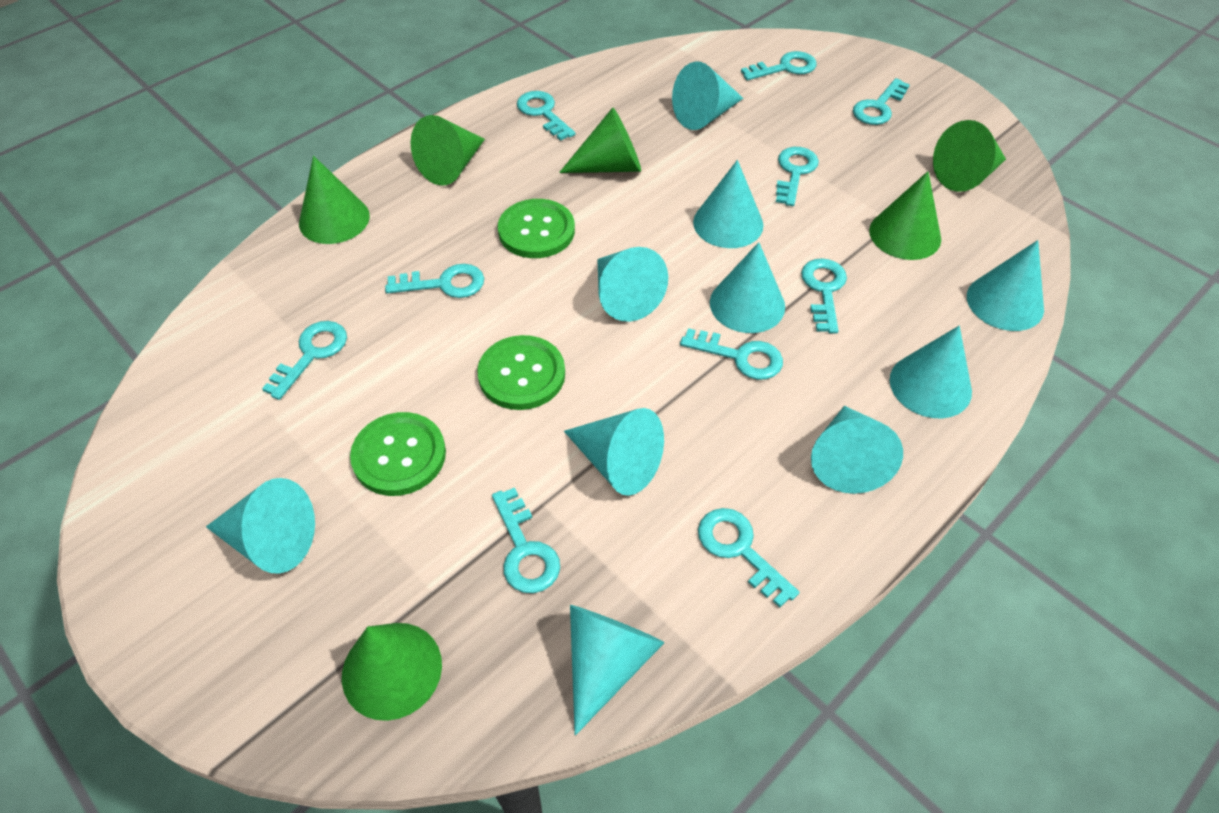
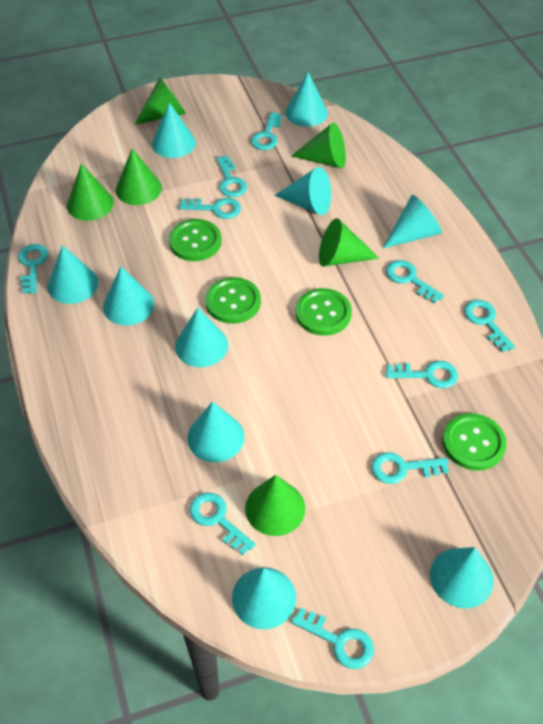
green button: [350,412,446,496] [477,335,565,410] [498,199,575,258] = 3 -> [169,219,222,261] [205,277,261,324] [295,288,352,336] [442,413,507,471] = 4

